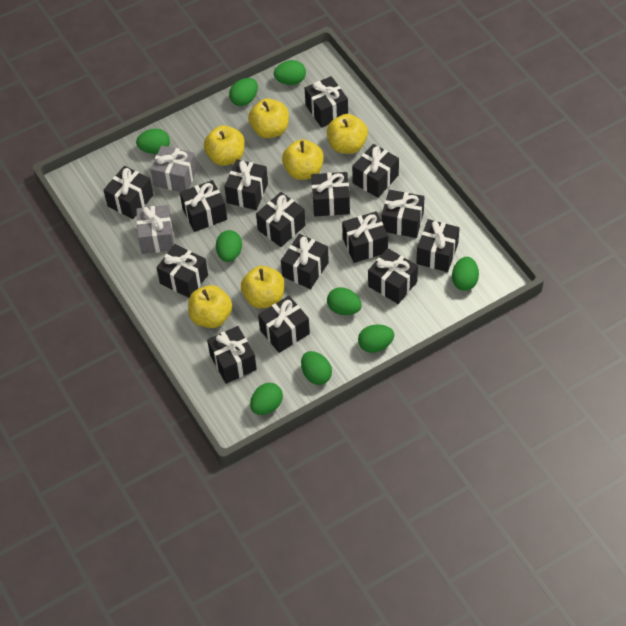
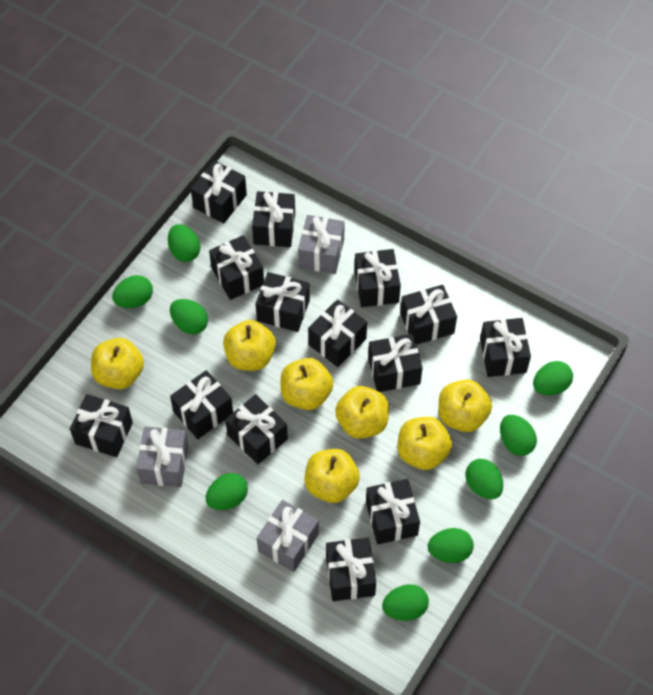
black gift: [104,166,153,219] [156,244,208,298] [180,180,227,232] [207,326,257,384] [224,159,268,210] [256,192,306,247] [258,296,310,353] [281,234,329,289] [305,76,348,128] [311,172,350,216] [342,211,388,263] [352,144,399,198] [368,248,418,304] [382,190,424,238] [416,219,460,272] = 15 -> [70,394,133,457] [170,370,233,439] [191,160,247,224] [209,235,264,300] [225,394,288,464] [252,191,295,247] [255,272,310,332] [308,299,367,367] [326,537,376,601] [355,249,401,307] [366,479,420,544] [368,334,423,392] [400,285,457,345] [480,318,531,377] = 14
grey gift: [136,205,174,254] [150,145,197,192] = 2 -> [136,427,188,487] [257,500,319,572] [298,215,345,274] = 3
yellow apple: [188,285,232,328] [204,125,245,166] [241,266,285,308] [248,98,289,138] [282,139,324,180] [327,114,368,154] = 6 -> [91,338,144,389] [223,320,276,371] [280,358,333,410] [305,449,360,503] [335,386,389,439] [398,417,452,470] [439,379,492,432] = 7

